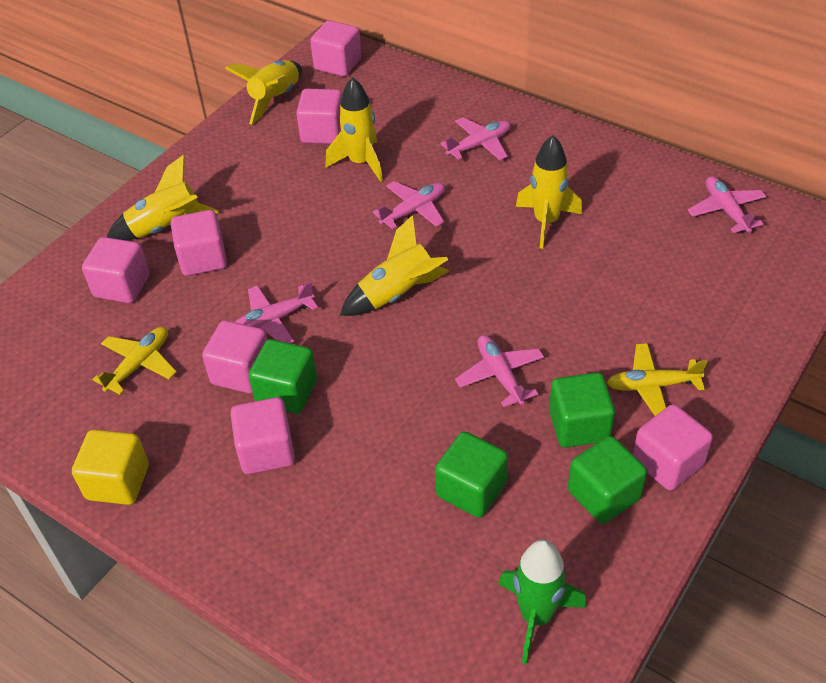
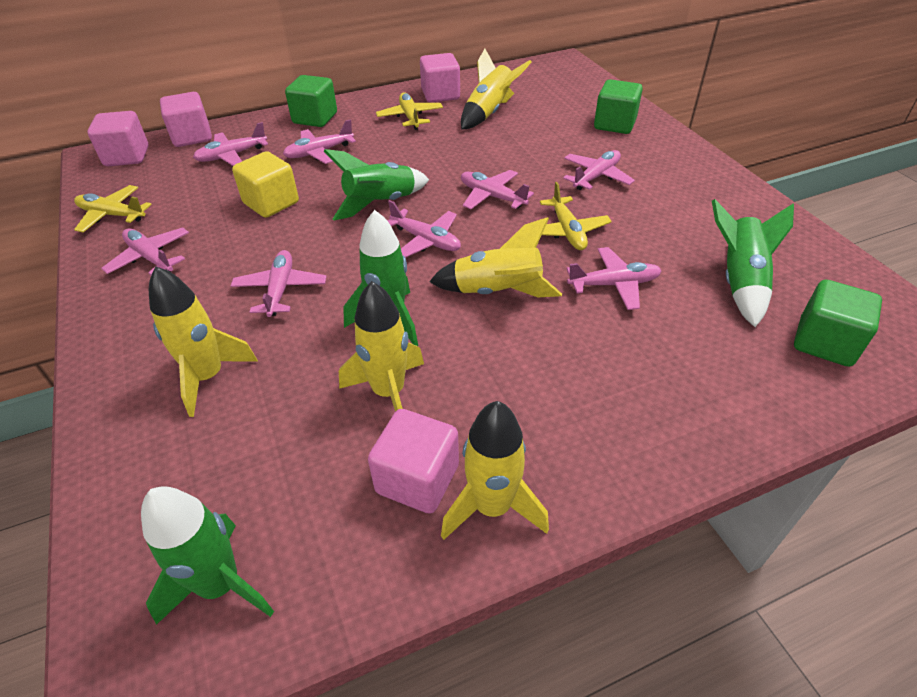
green cube: [249,339,317,414] [435,432,508,518] [549,372,615,448] [568,436,647,524] = 4 -> [285,75,337,127] [594,79,643,134] [794,280,882,367] = 3
green rocket: [499,539,586,664] = 1 -> [141,487,274,625] [324,149,429,220] [343,210,418,346] [712,199,794,327] = 4
pink cube: [82,237,150,303] [171,210,227,276] [202,320,268,393] [230,397,295,474] [296,89,342,144] [310,20,362,76] [633,404,713,491] = 7 -> [87,111,149,166] [160,92,212,147] [368,409,459,514] [420,53,460,103] = 4
pink plane: [235,281,318,343] [373,181,445,230] [440,117,510,160] [455,335,544,407] [688,176,767,233] = 5 -> [101,228,189,275] [193,122,268,166] [231,250,327,317] [283,119,356,164] [388,200,461,258] [461,170,534,209] [563,150,635,190] [566,247,661,310] = 8
yellow plane: [92,327,177,395] [607,343,707,416] = 2 -> [74,185,152,232] [376,92,443,130] [540,182,612,250] = 3

